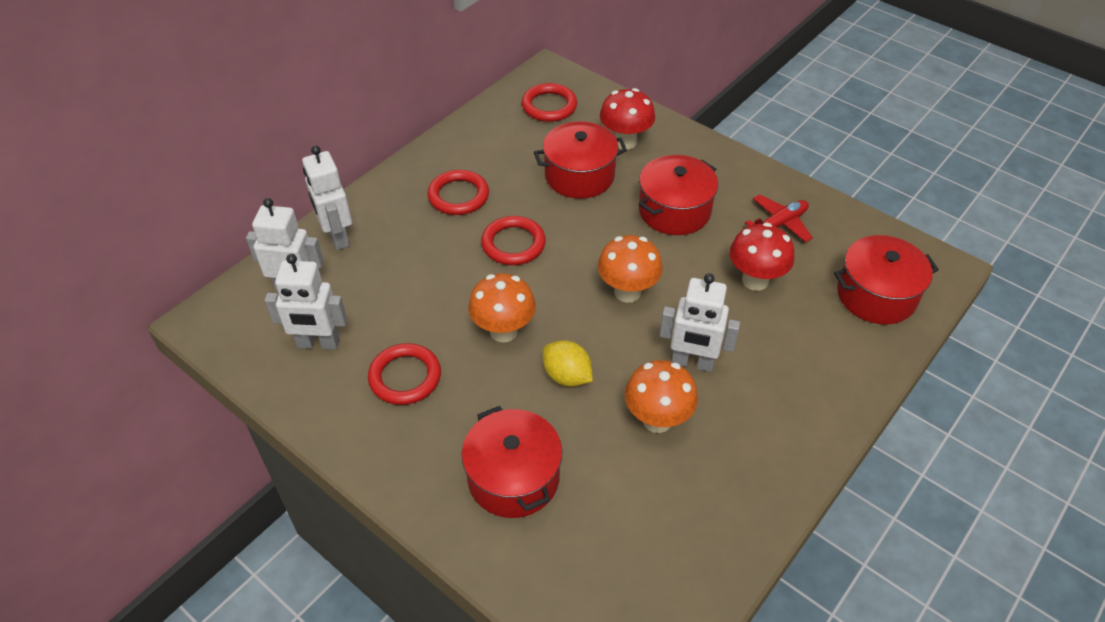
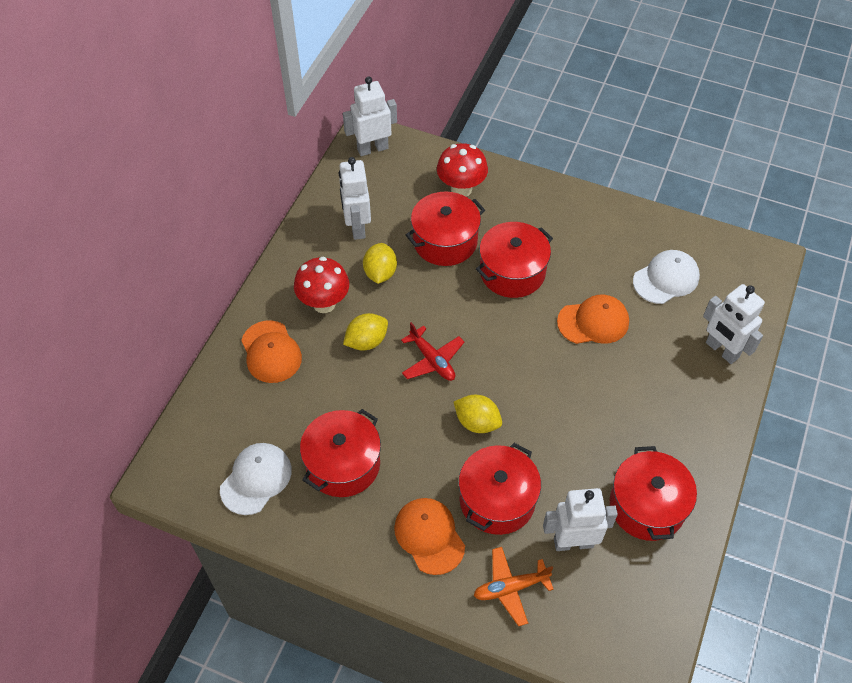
orange cap: none = 0 -> [241,321,302,383] [394,498,465,575] [557,295,629,344] = 3
orange mushroom: [468,273,536,342] [598,235,663,303] [625,360,698,433] = 3 -> none = 0
orange plane: none = 0 -> [473,547,554,626] = 1
red pot: [461,406,562,518] [534,121,627,199] [639,155,718,235] [834,235,939,324] = 4 -> [300,409,381,497] [406,192,485,266] [459,443,541,535] [476,222,553,298] [610,446,697,541] = 5
red ring: [368,343,441,405] [427,170,489,215] [481,216,546,265] [521,83,577,122] = 4 -> none = 0
white cap: none = 0 -> [220,443,292,515] [633,250,700,304] = 2
yellow lemon: [543,340,593,387] = 1 -> [343,313,388,351] [363,243,397,284] [454,395,502,433] = 3

